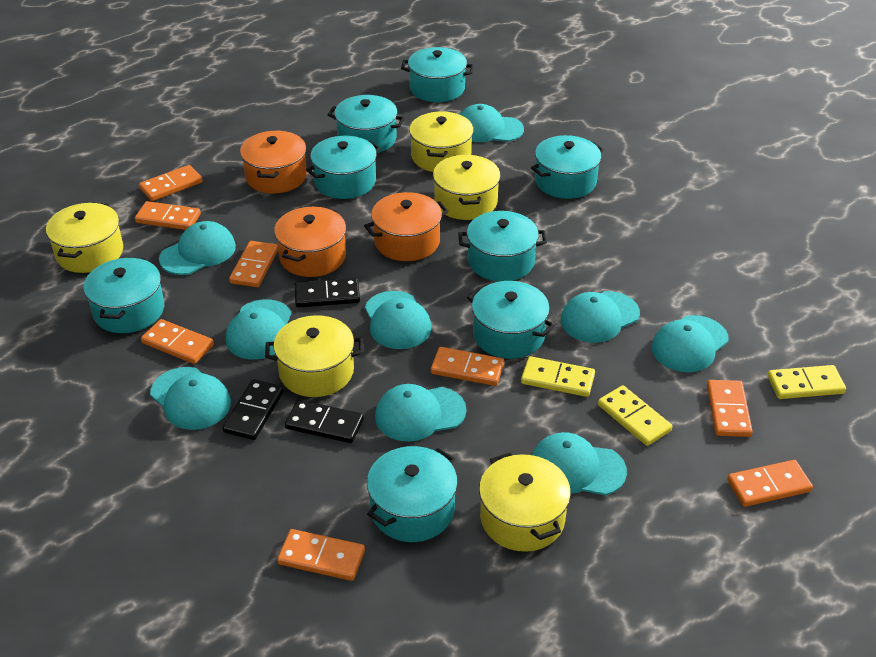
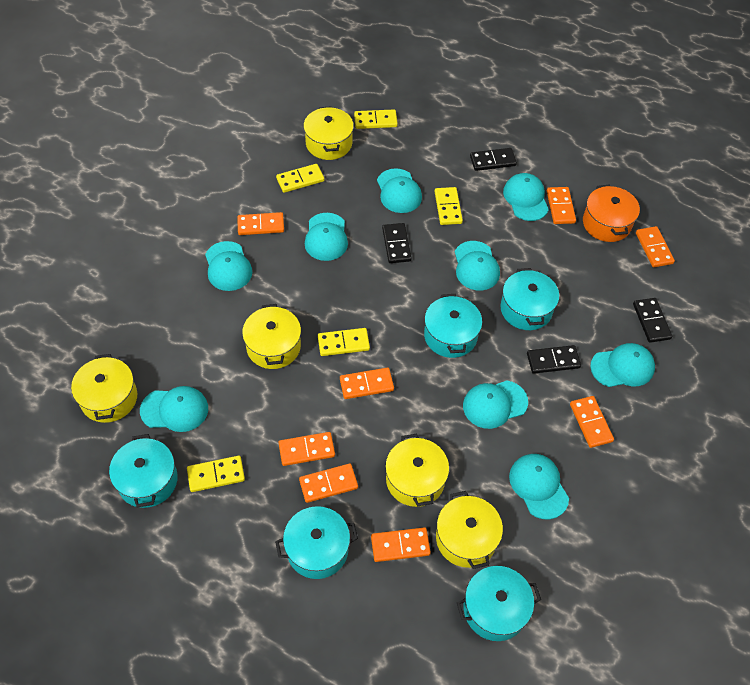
black domino: [223,379,284,440] [285,400,364,443] [295,278,360,308] = 3 -> [382,223,412,263] [470,148,517,171] [527,345,581,374] [633,298,672,343] = 4
orange pot: [240,131,307,194] [274,207,346,277] [364,192,449,261] = 3 -> [583,185,640,242] = 1
turquoise pot: [83,257,164,333] [306,136,381,199] [328,95,405,153] [367,446,458,542] [401,47,474,102] [458,211,547,282] [467,281,555,359] [531,135,604,199] = 8 -> [109,434,178,508] [275,506,358,579] [424,294,482,358] [457,566,541,641] [500,268,559,330] = 5
yellow domino: [521,356,595,397] [598,385,672,446] [768,365,846,399] = 3 -> [187,456,245,492] [276,164,324,193] [318,328,370,356] [354,109,398,129] [435,187,463,225] = 5

